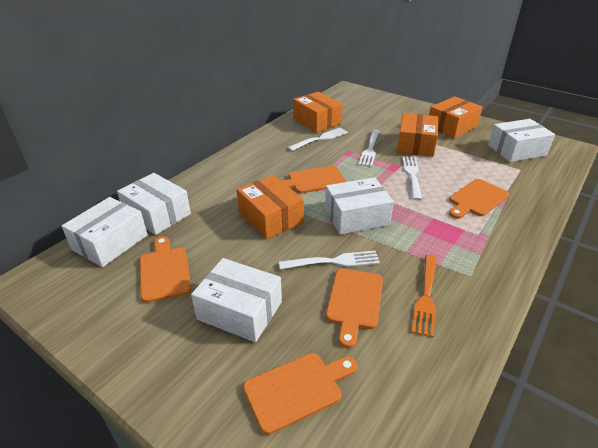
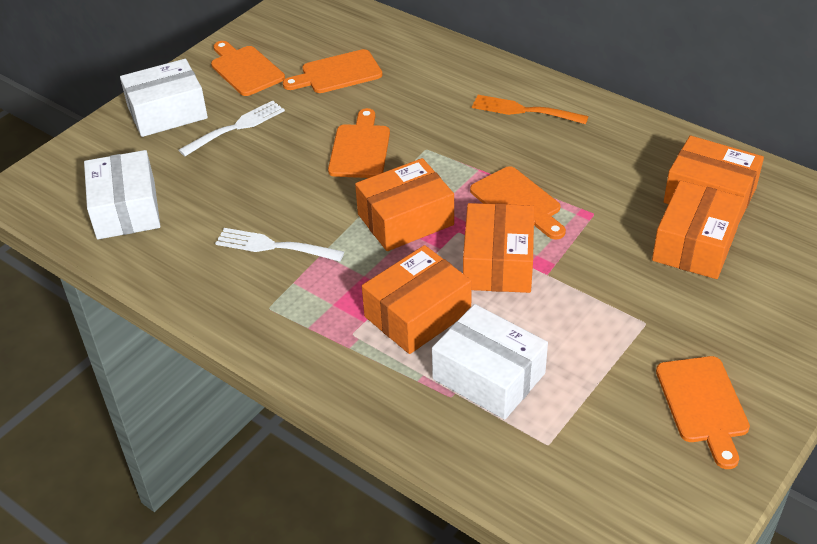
orange box: [236,175,304,239] [293,92,343,133] [397,113,438,157] [429,96,483,138] = 4 -> [355,158,454,251] [362,245,472,354] [463,203,534,293] [652,180,745,279] [664,136,764,222] = 5
white box: [61,197,148,267] [117,173,191,235] [191,258,282,342] [325,177,394,235] [488,119,555,162] = 5 -> [84,150,160,239] [120,59,208,137] [432,304,548,420] = 3
white fork: [279,251,380,270] [288,127,348,151] [358,130,380,167] [402,157,422,200] = 4 -> [179,100,285,156] [215,228,344,262] = 2

